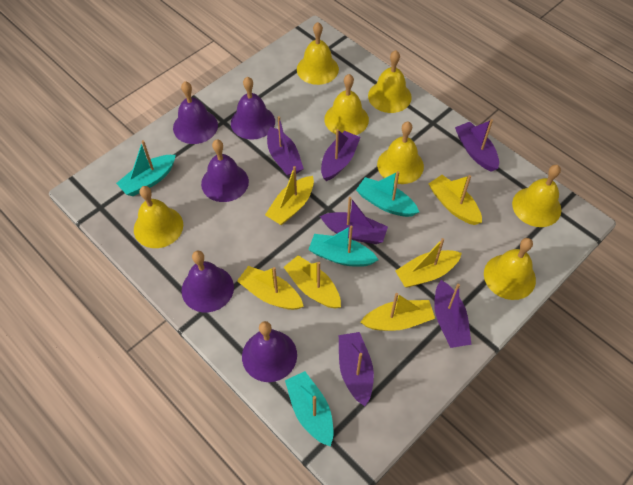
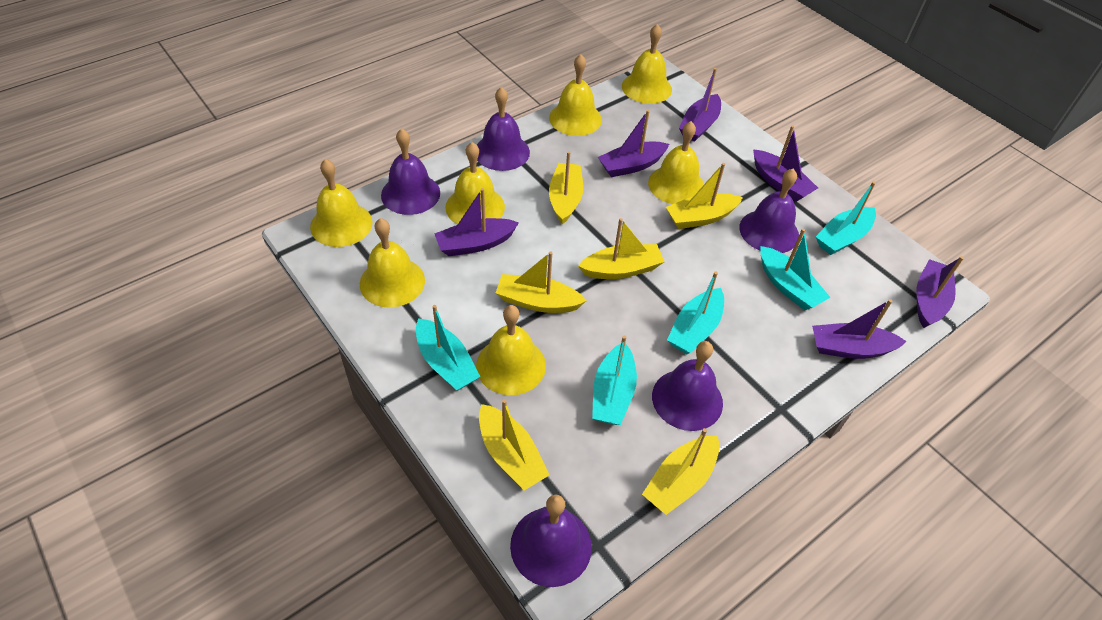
turquoise boat: [116,140,176,196] [285,371,333,447] [308,225,378,267] [356,171,419,217] = 4 -> [416,305,480,391] [592,335,637,425] [667,271,724,354] [760,228,831,310] [816,181,876,255] = 5

